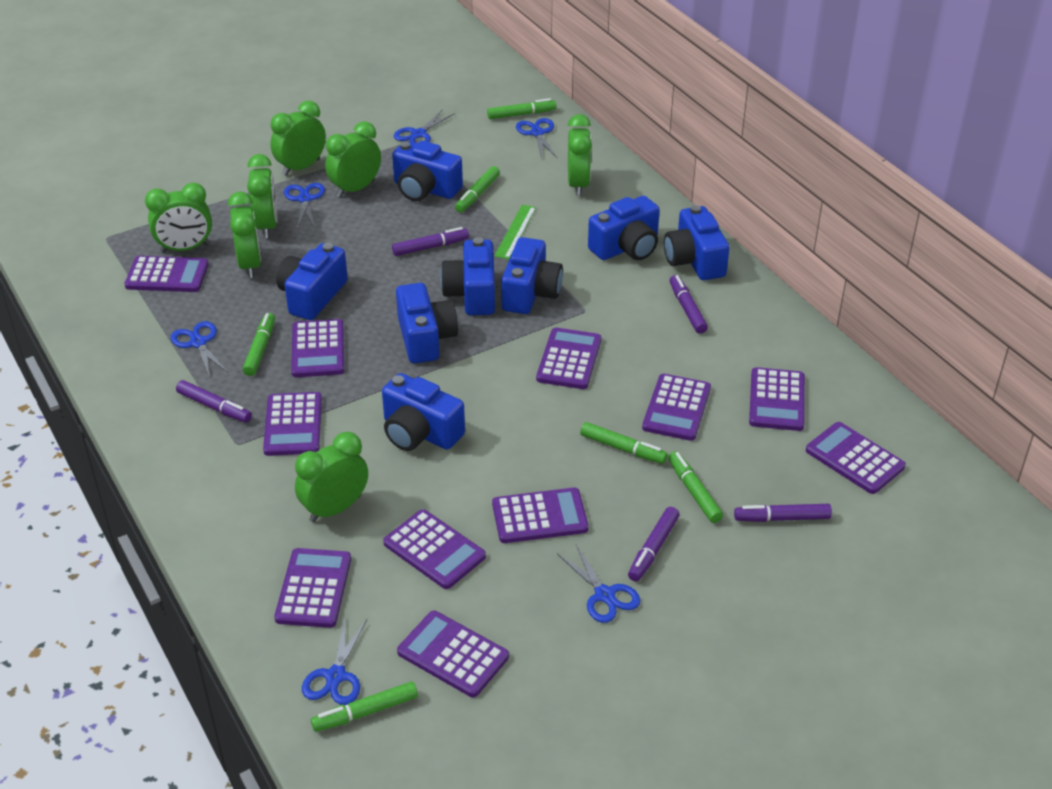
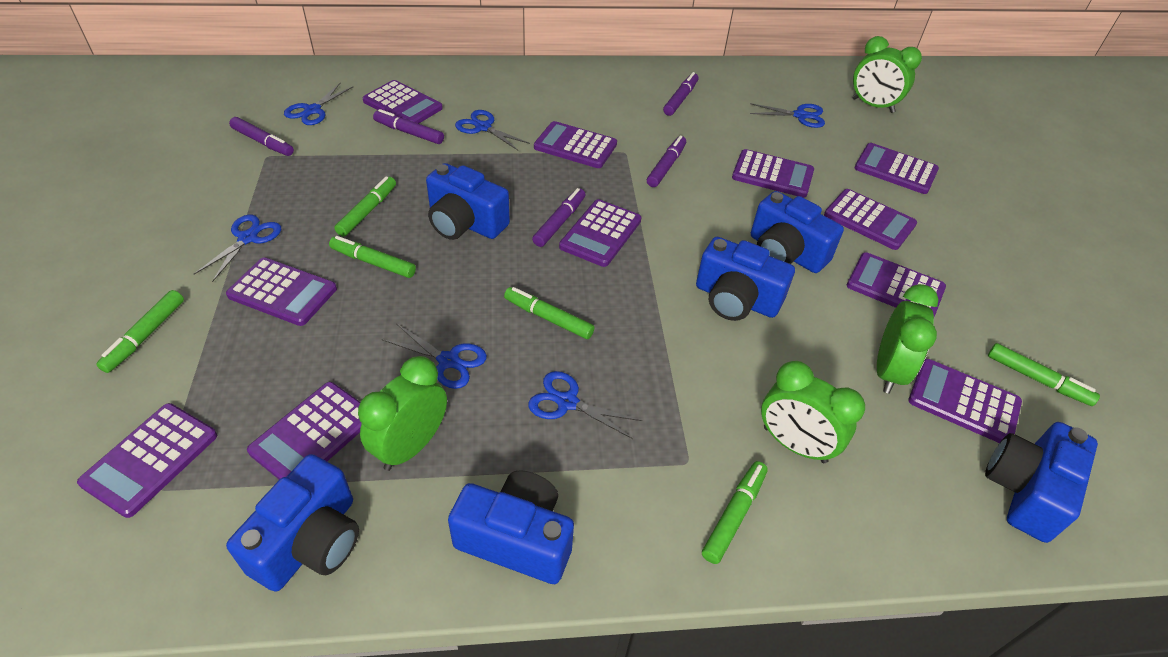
blue camera: [276,243,348,320] [382,373,465,451] [392,141,463,201] [396,283,458,363] [440,237,495,315] [501,237,563,314] [588,196,660,260] [664,205,730,280] = 8 -> [226,454,359,592] [426,163,510,240] [448,470,574,584] [696,237,795,321] [751,191,844,273] [985,422,1098,543] = 6
green clock: [145,183,212,253] [228,192,261,278] [247,154,277,238] [271,100,326,176] [295,432,368,522] [325,121,381,198] [568,114,592,196] = 7 -> [358,356,447,471] [761,361,865,463] [852,36,922,113] [877,284,938,394] = 4
green ruler: [494,205,536,259] = 1 -> none = 0

